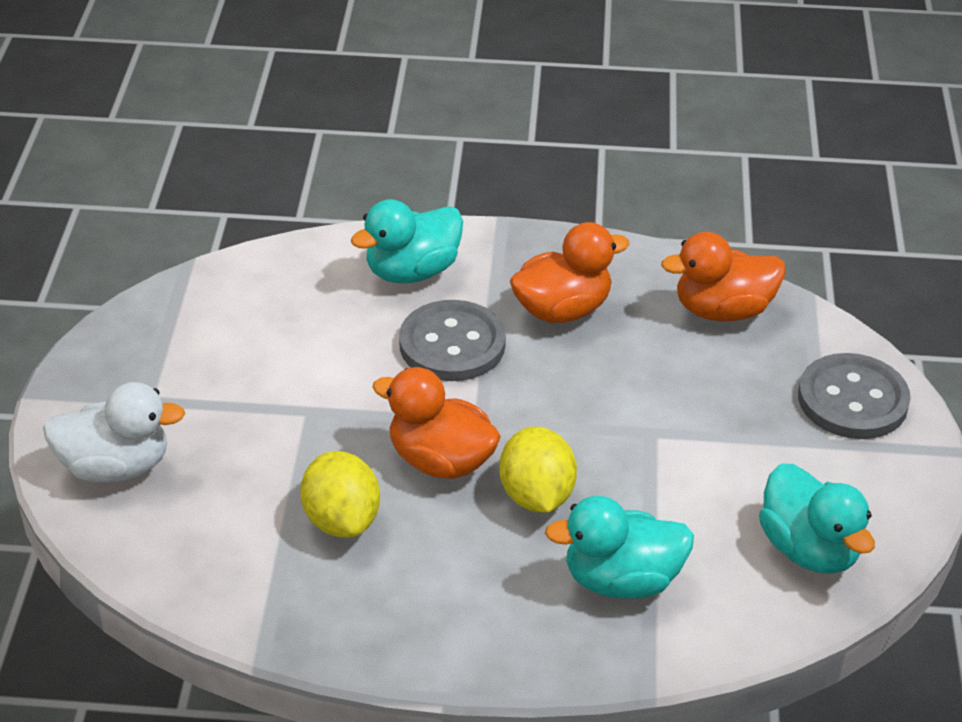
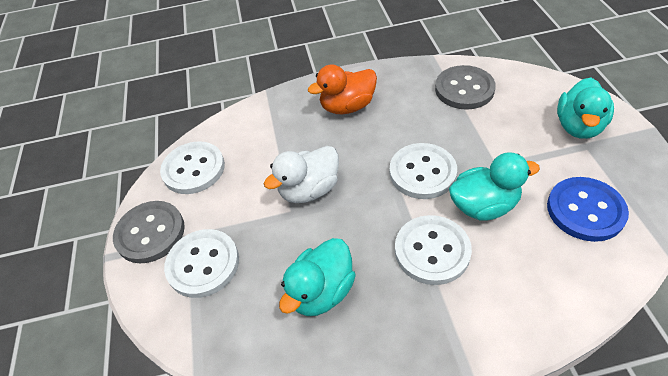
blue button: none = 0 -> [547,177,629,242] = 1
orange duck: [372,367,501,479] [510,222,629,323] [661,232,785,321] = 3 -> [308,64,377,114] = 1
white button: none = 0 -> [160,141,225,194] [164,229,239,298] [390,143,457,199] [395,215,472,285] = 4
yellow lemon: [300,451,380,538] [499,427,577,513] = 2 -> none = 0

